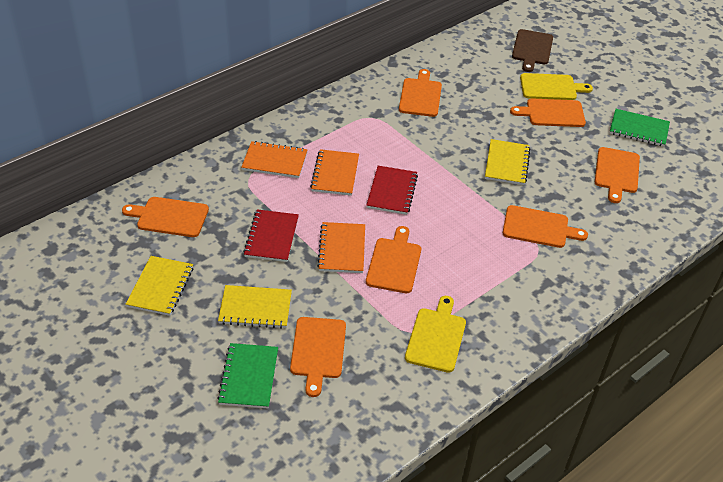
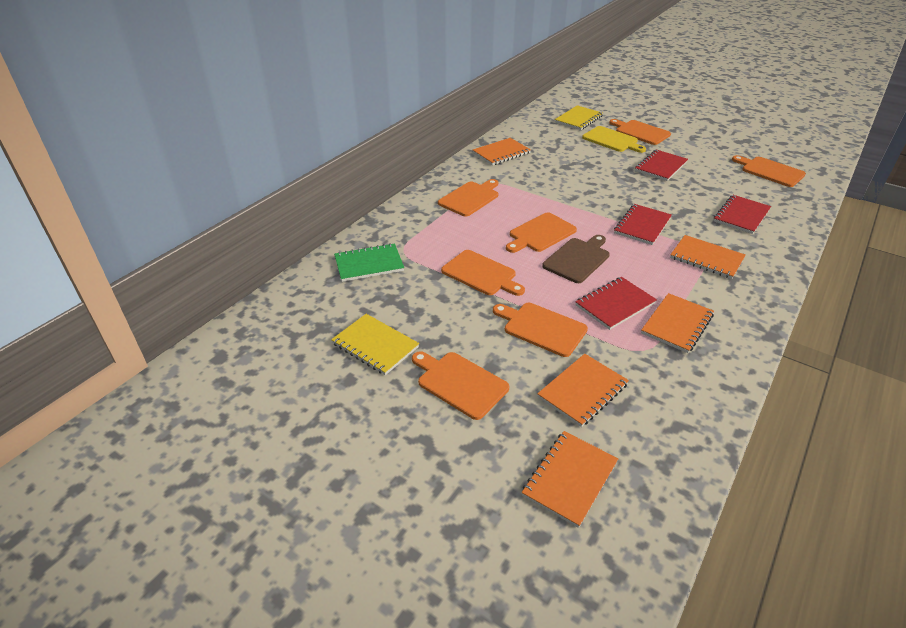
green notebook: [217,343,278,408] [610,109,670,147] = 2 -> [334,243,404,282] = 1
orange notebook: [241,141,308,178] [310,149,359,196] [317,222,365,273] = 3 -> [473,138,531,165] [522,431,618,528] [537,354,629,427] [641,293,714,353] [670,235,746,279] = 5
red notebook: [243,209,299,262] [366,166,418,215] = 2 -> [576,277,657,330] [614,204,672,245] [635,150,688,181] [714,195,771,234] = 4
yellow cutting board: [405,296,466,373] [520,73,593,100] = 2 -> [582,126,646,153] = 1
yellow notebook: [126,256,193,316] [218,285,292,329] [485,139,531,185] = 3 -> [331,314,419,375] [555,105,603,130] = 2

